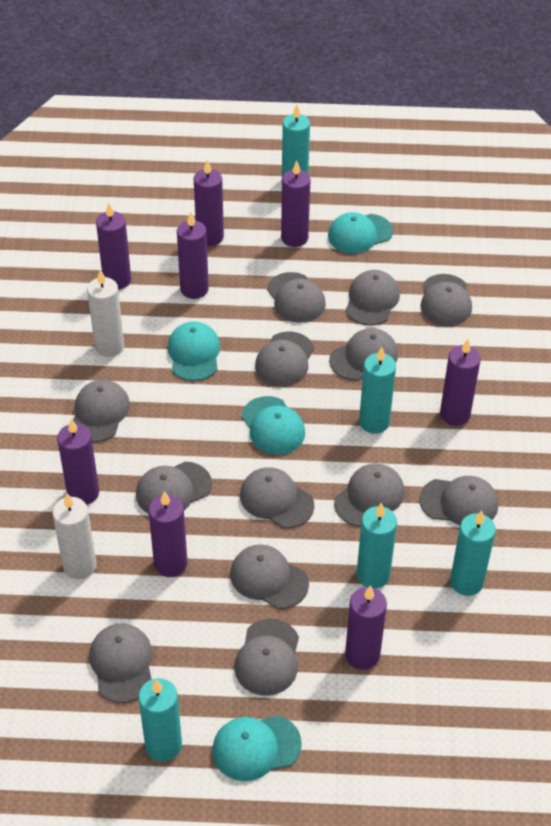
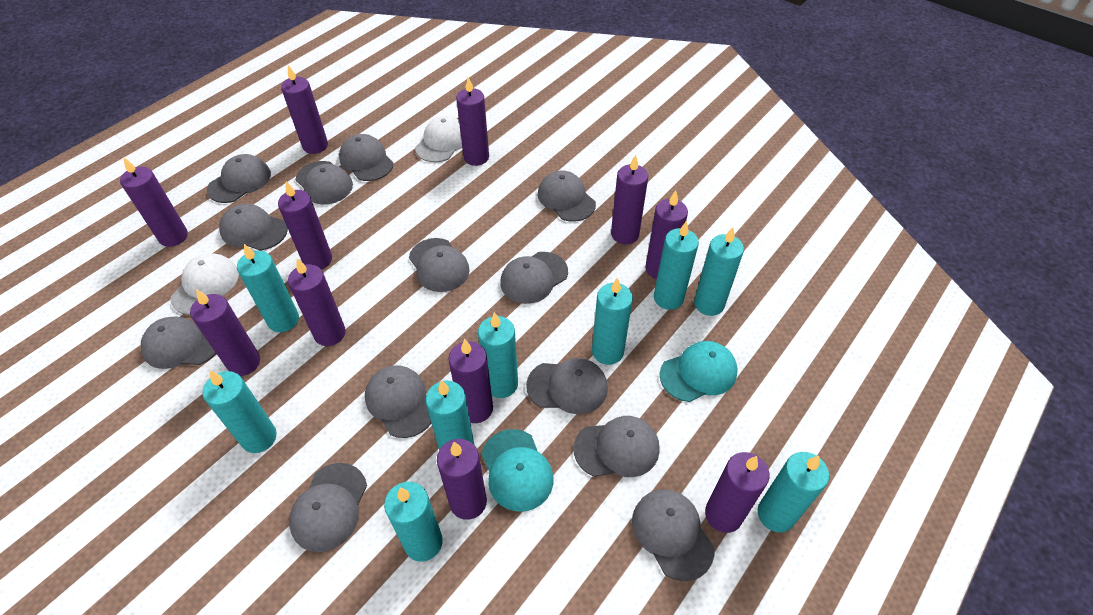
purple candle: [57,419,99,505] [96,203,131,290] [148,491,188,577] [177,212,209,299] [194,160,224,246] [281,160,310,247] [345,586,387,670] [440,339,481,426] = 8 -> [120,157,188,247] [190,289,260,376] [278,181,332,269] [281,65,328,154] [288,258,346,346] [437,439,487,520] [448,339,493,423] [456,77,489,166] [611,155,648,244] [645,190,688,279] [705,452,769,533] = 11
turquoise candle: [138,678,182,761] [282,104,310,177] [357,503,397,589] [359,347,396,434] [450,510,496,596] = 5 -> [203,370,277,453] [237,244,299,332] [384,482,443,562] [426,380,474,450] [478,312,518,398] [592,277,633,365] [654,221,699,310] [694,227,744,316] [757,452,829,533] = 9
turquoise cap: [167,321,220,381] [212,715,302,781] [241,396,305,455] [328,212,393,253] = 4 -> [482,429,554,512] [659,341,738,402] = 2
white candle: [53,494,97,579] [87,270,124,357] = 2 -> none = 0
white cap: none = 0 -> [171,253,239,315] [415,116,462,162] = 2

